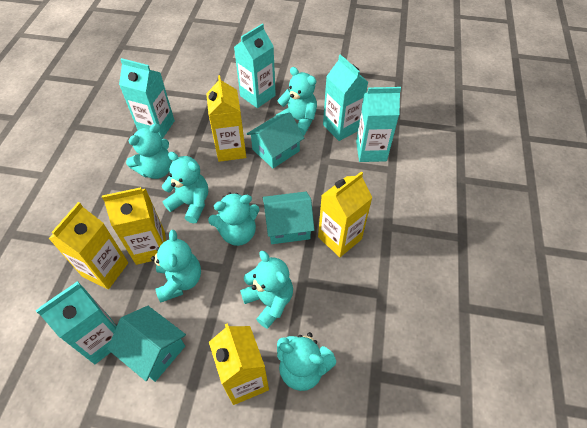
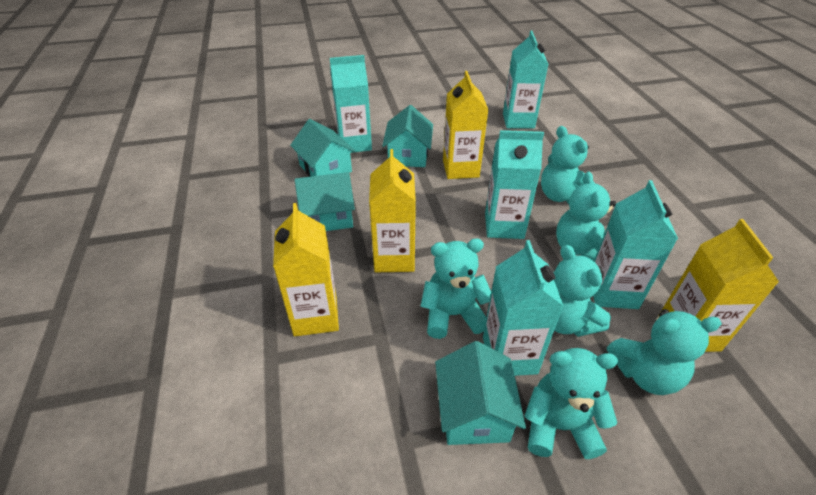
turquoise house: [107,306,186,382] [247,113,304,168] [263,192,315,244] = 3 -> [290,119,355,177] [295,172,355,231] [382,105,433,167] [435,341,526,445] = 4
turquoise teddy bear: [126,123,172,179] [151,230,201,303] [162,152,208,223] [208,193,259,246] [240,251,293,329] [276,67,317,136] [277,332,336,391] = 7 -> [421,238,491,339] [524,348,618,459] [541,126,594,204] [553,245,611,337] [556,172,616,261] [607,309,722,395] = 6
yellow carton: [49,202,128,289] [102,187,166,265] [206,75,246,162] [209,323,269,405] [318,171,372,257] = 5 -> [273,203,339,336] [369,149,416,272] [443,71,488,179] [660,219,779,352] = 4

